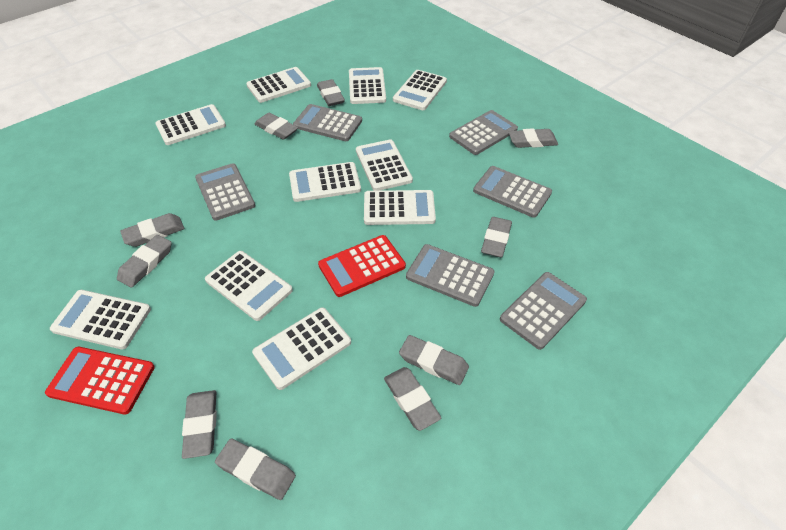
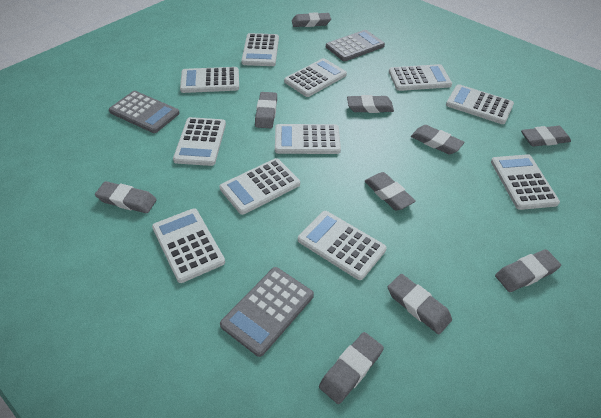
grey calculator: [195,163,255,221] [293,104,362,141] [406,244,495,307] [449,110,518,155] [473,166,552,218] [500,272,587,350] = 6 -> [109,91,180,133] [220,267,314,357] [326,30,385,61] = 3
red calculator: [45,347,155,415] [318,235,406,297] = 2 -> none = 0
white calculator: [50,290,151,350] [155,104,226,145] [205,251,293,321] [246,67,311,103] [252,308,351,390] [289,162,361,202] [349,67,386,104] [356,139,413,191] [364,190,436,225] [393,70,447,110] = 10 -> [152,208,225,283] [173,117,226,166] [180,67,239,93] [219,158,300,215] [241,33,279,66] [275,124,341,154] [284,58,347,97] [298,211,387,280] [389,64,452,91] [446,84,514,124] [491,154,560,210] = 11

